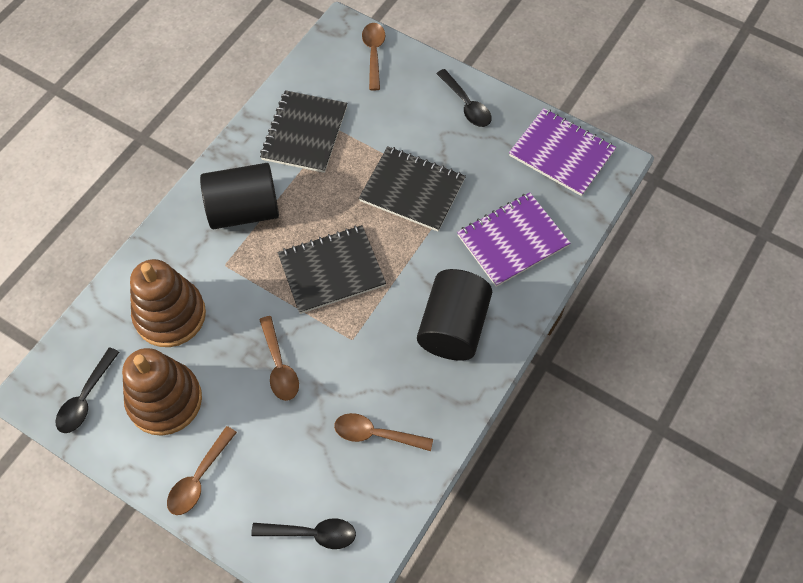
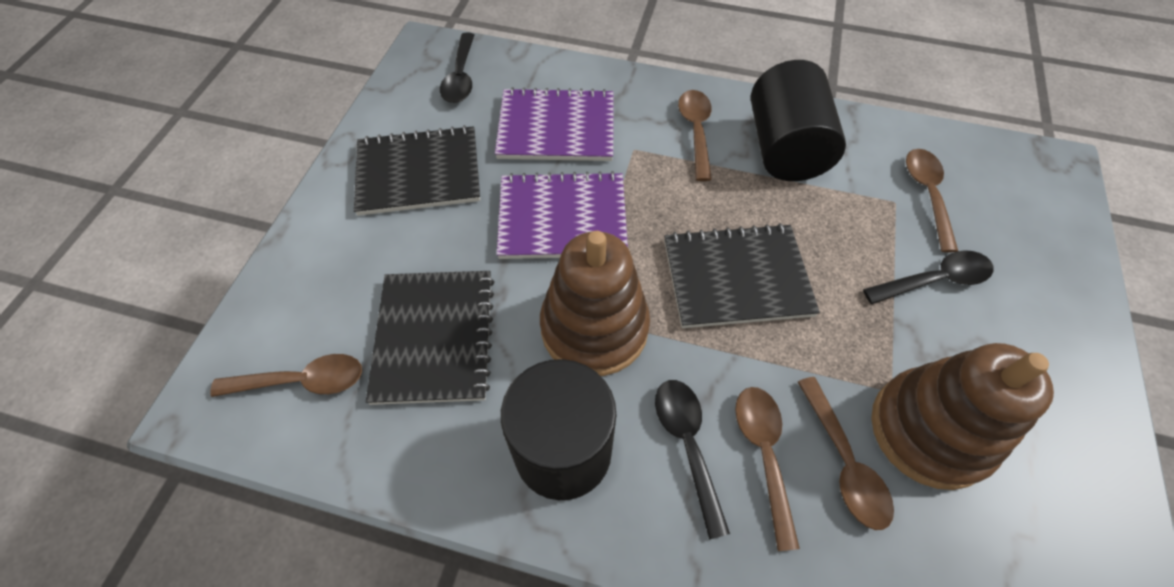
brown spoon: [167,426,237,515] [259,316,299,401] [334,413,433,451] [362,23,385,90] = 4 -> [210,354,362,397] [678,90,712,181] [735,387,800,551] [798,377,894,530] [906,149,958,252] = 5

